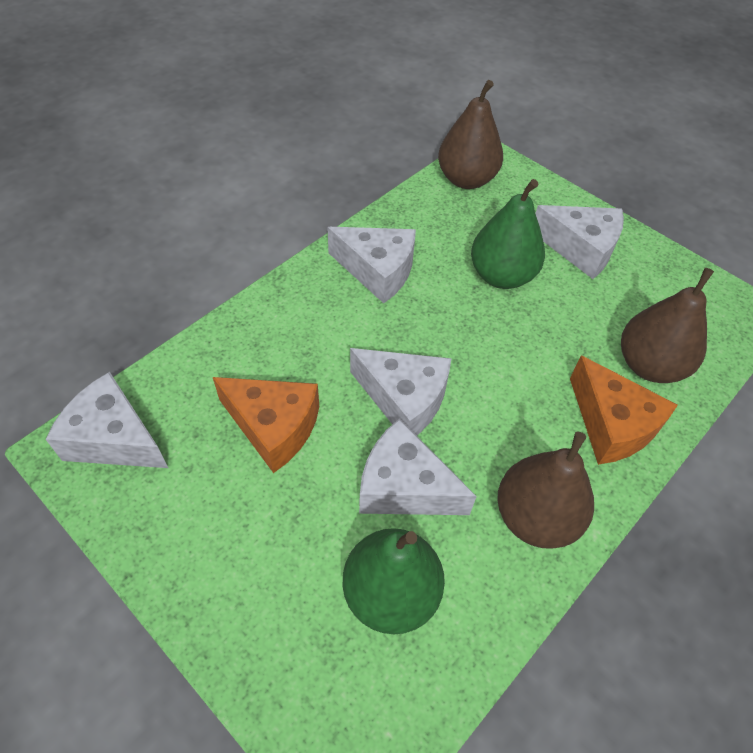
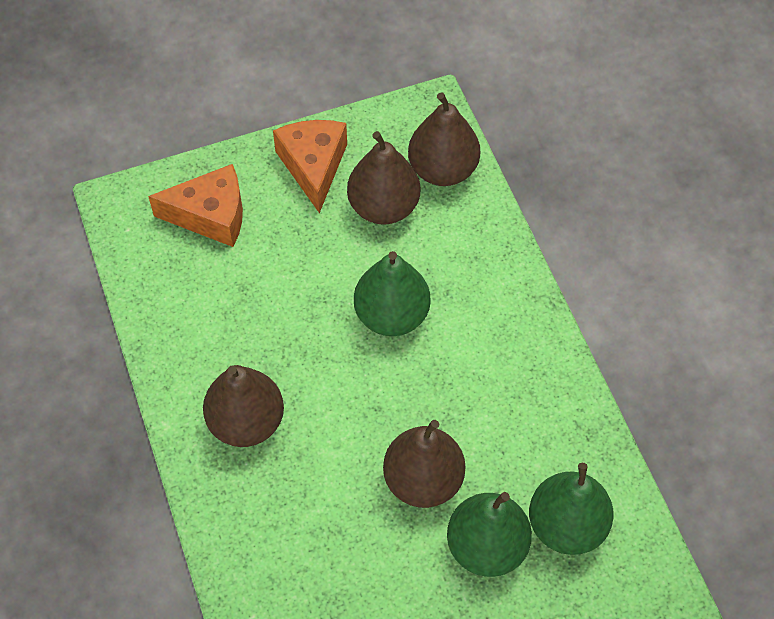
brown pear: [438,80,503,189] [497,431,594,549] [621,268,714,383] = 3 -> [203,365,284,447] [347,131,420,225] [383,420,465,508] [408,92,480,186] = 4
green pear: [343,528,445,634] [471,179,545,289] = 2 -> [354,251,431,336] [447,492,532,577] [529,463,614,555] = 3
white cheese: [45,372,168,468] [327,227,416,303] [350,348,451,436] [359,419,477,515] [535,205,624,279] = 5 -> none = 0

